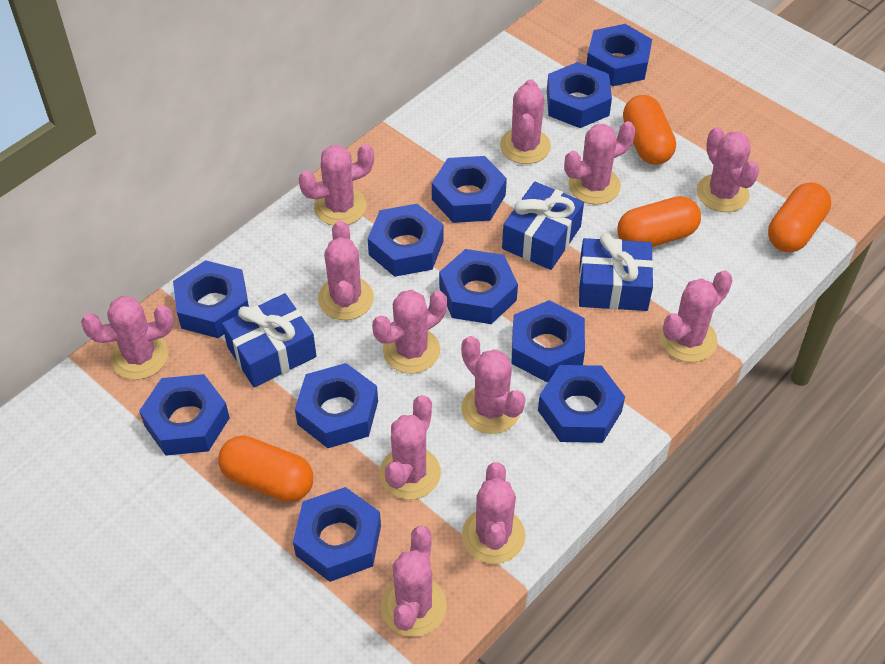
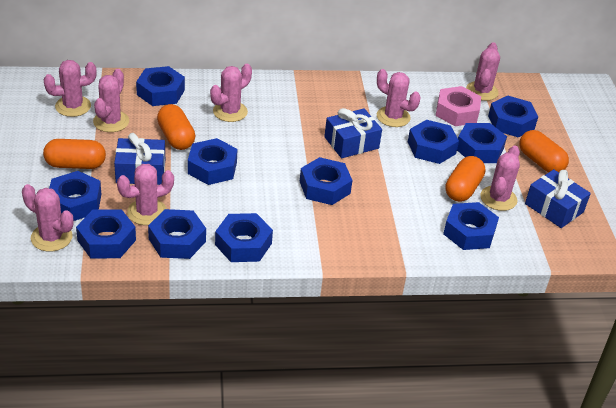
pink cactus: [81,296,174,380] [298,144,374,225] [318,221,374,320] [372,290,447,373] [379,395,441,500] [381,526,447,637] [461,336,526,434] [462,462,525,564] [500,79,551,164] [564,121,635,205] [660,270,733,362] [697,127,759,212] = 12 -> [22,184,73,252] [43,60,97,117] [93,69,129,132] [117,164,174,225] [210,64,252,122] [377,69,421,127] [466,42,500,101] [480,146,520,211] = 8
pink nut: none = 0 -> [436,86,481,126] = 1

